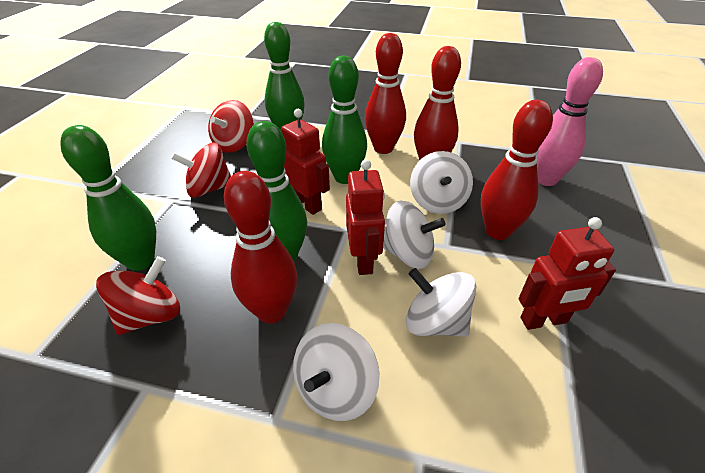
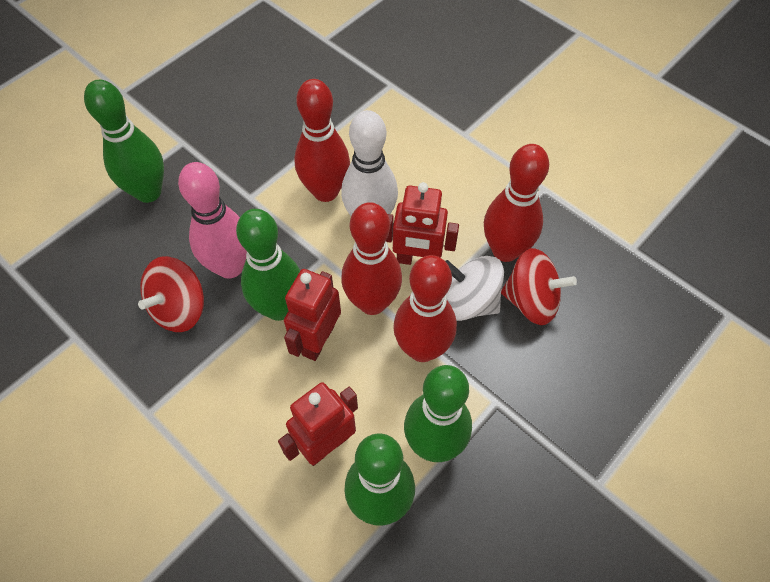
red spinning top: [96,256,180,335] [171,143,231,198] [208,100,253,153] = 3 -> [138,256,204,332] [501,248,577,325] = 2
white bowling pin: none = 0 -> [341,110,398,216] = 1
white spinning top: [293,323,379,421] [383,200,445,269] [406,268,476,337] [410,151,473,214] = 4 -> [445,256,504,321] = 1

